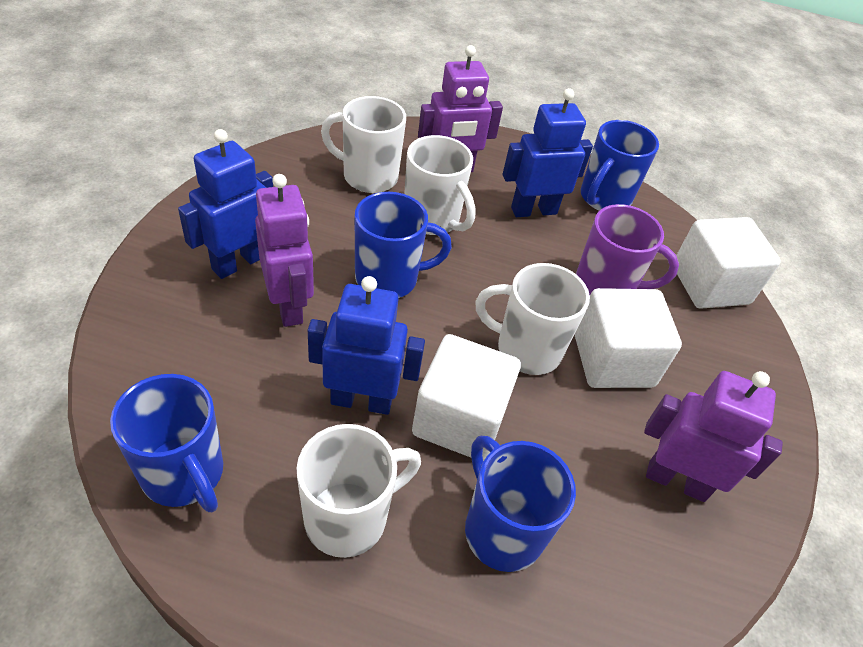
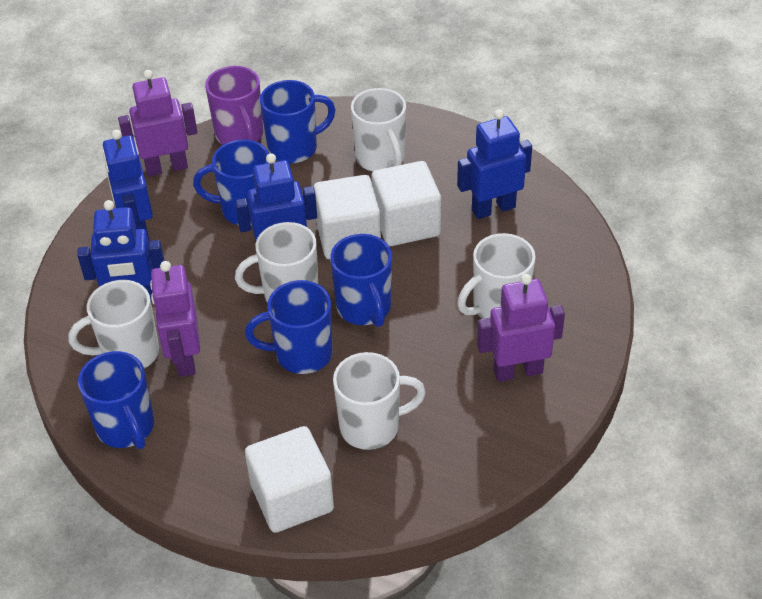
blue mug: [110,374,223,512] [355,192,452,298] [465,436,576,572] [581,120,659,211] = 4 -> [78,351,154,449] [193,139,269,225] [245,280,332,374] [260,80,336,163] [330,234,392,327] = 5
blue robot: [178,129,273,279] [308,276,425,415] [503,88,593,217] = 3 -> [77,200,165,302] [103,130,153,240] [235,153,317,241] [457,110,532,219] = 4
white mug: [296,424,421,558] [321,96,406,193] [404,135,476,235] [475,263,590,375] = 4 -> [68,280,159,368] [235,222,318,303] [333,352,426,450] [351,88,406,171] [457,233,536,319] = 5

